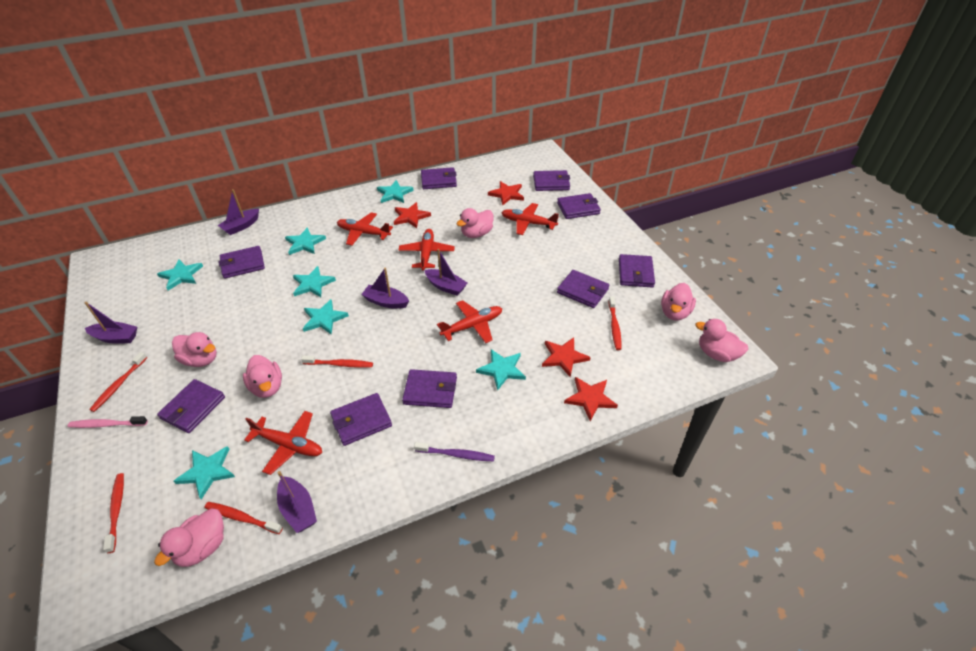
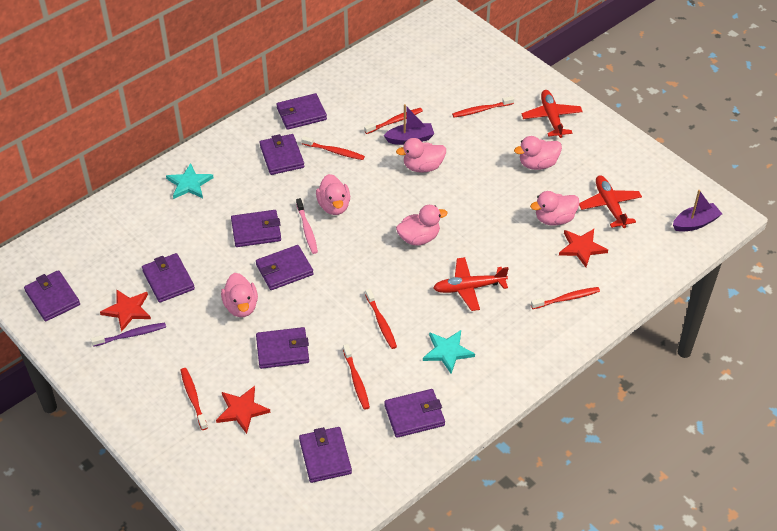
purple boat: [85,302,137,344] [218,189,259,235] [277,471,317,533] [361,268,409,309] [425,249,467,296] = 5 -> [383,104,434,145] [673,190,722,232] = 2
red plane: [244,411,322,475] [337,212,393,246] [398,229,455,271] [437,300,502,343] [501,203,559,235] = 5 -> [433,257,509,311] [521,90,583,138] [579,175,642,228] = 3
red star: [394,202,431,228] [488,181,524,206] [542,337,591,377] [564,377,618,421] = 4 -> [100,289,151,332] [216,386,271,434] [559,229,608,267] = 3
red toothbrush: [89,352,147,412] [103,473,124,553] [204,502,283,534] [301,356,373,368] [609,296,621,350] = 5 -> [181,368,208,430] [301,136,365,160] [343,344,370,410] [364,108,423,134] [365,289,397,349] [452,96,514,118] [531,287,600,309] = 7
turquoise star: [157,259,203,291] [174,446,235,500] [285,227,326,255] [293,266,336,297] [303,299,349,335] [377,180,414,203] [476,349,526,391] = 7 -> [166,163,214,199] [423,330,475,374] = 2

